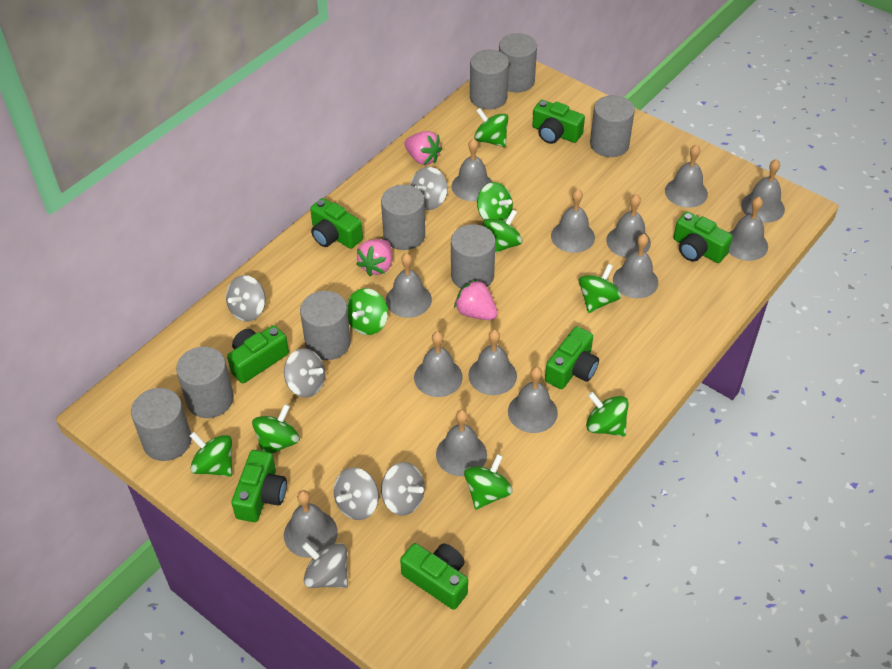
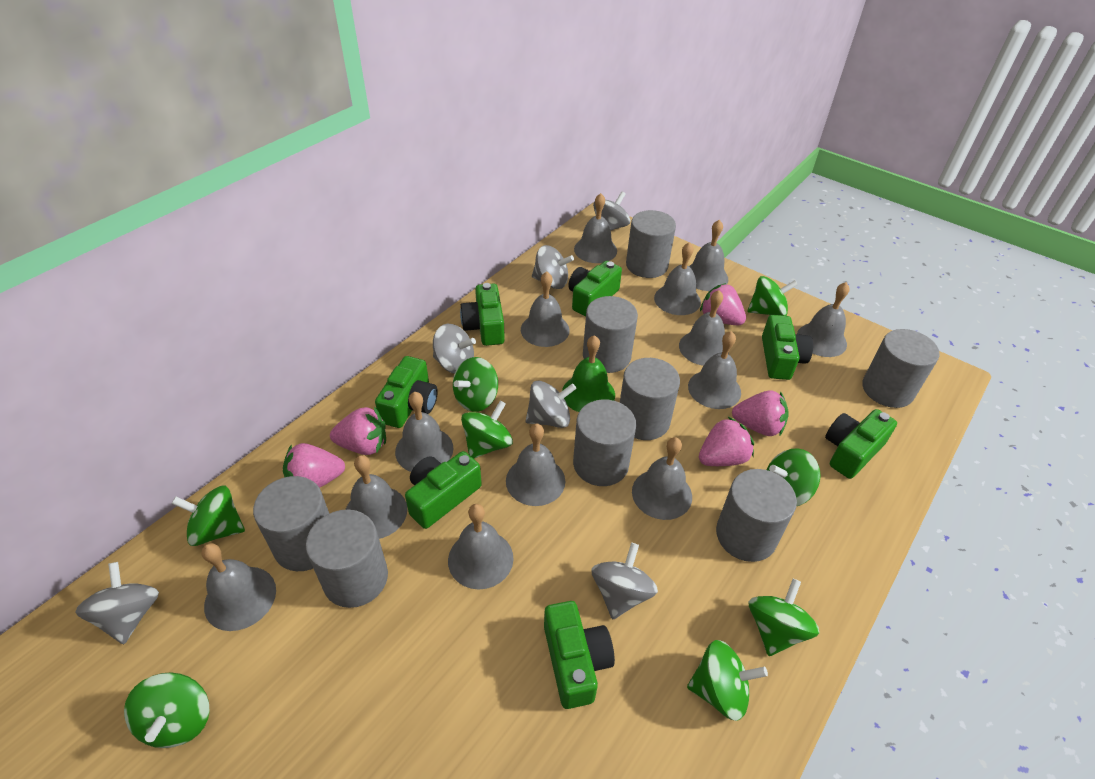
green bell: none = 0 -> [562,335,615,412] = 1
green spinning top: [190,432,232,477] [252,404,300,454] [347,288,388,335] [464,454,513,510] [474,108,508,147] [477,182,513,222] [483,210,522,253] [579,264,621,313] [586,392,629,437] = 9 -> [124,673,210,748] [171,486,245,546] [453,357,498,412] [461,401,513,459] [687,640,768,721] [748,276,798,316] [749,579,819,656] [767,448,821,506] = 8
pink strawberry: [356,239,392,276] [404,131,442,165] [454,279,498,320] = 3 -> [283,443,345,488] [330,407,386,455] [699,417,754,466] [700,283,746,325] [732,391,789,436] = 5

